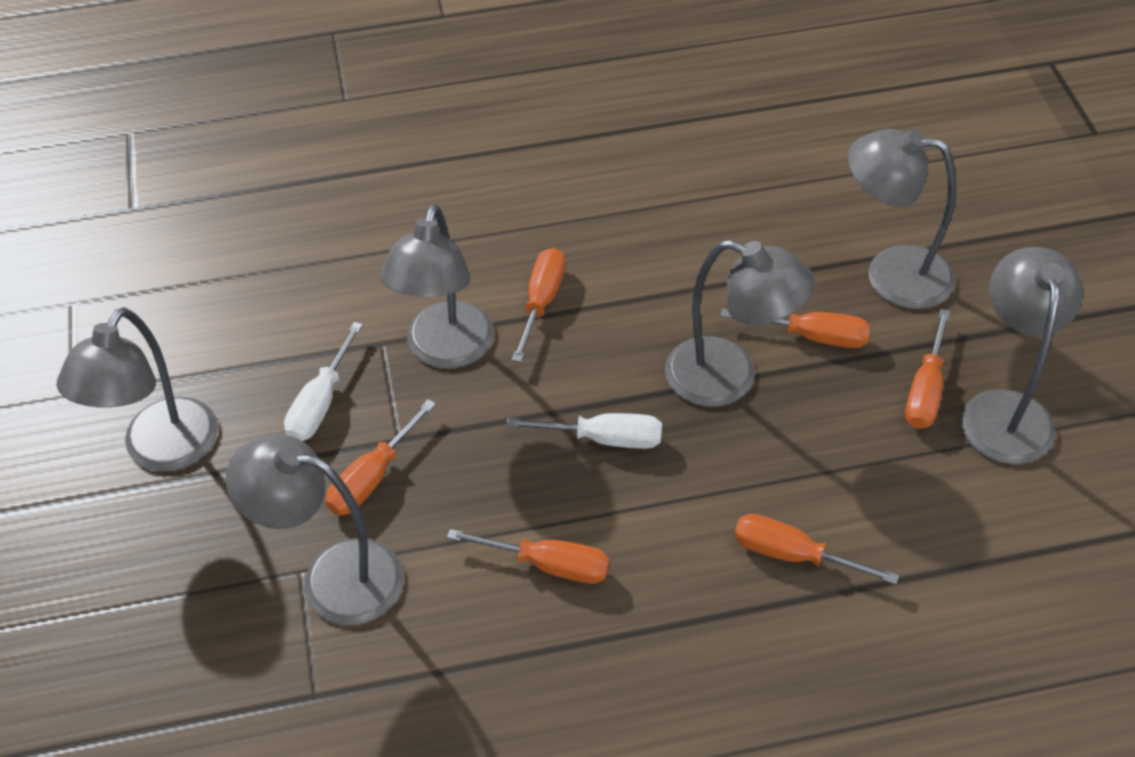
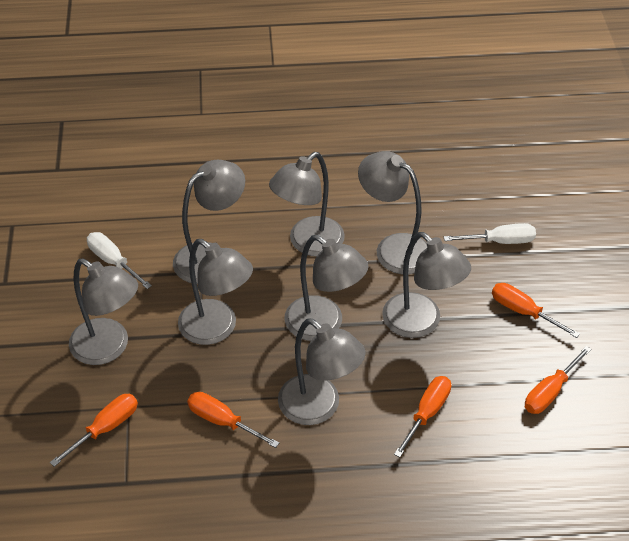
grey lamp: [57,307,218,472] [226,434,404,625] [380,204,494,369] [665,240,814,407] [848,129,956,309] [961,247,1083,464] = 6 -> [69,258,138,365] [173,160,245,284] [178,239,253,345] [269,152,345,257] [278,318,366,425] [285,235,368,341] [358,151,427,274] [382,232,471,338] = 8
orange screwdriver: [326,399,436,516] [447,529,609,584] [512,248,565,363] [721,309,870,348] [734,514,899,585] [905,309,950,429] = 6 -> [50,394,138,467] [187,392,279,448] [394,376,451,457] [492,283,580,338] [525,346,592,414] = 5

